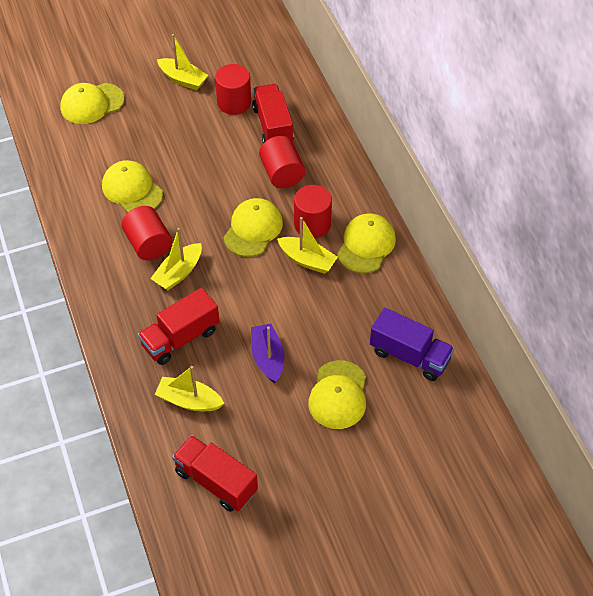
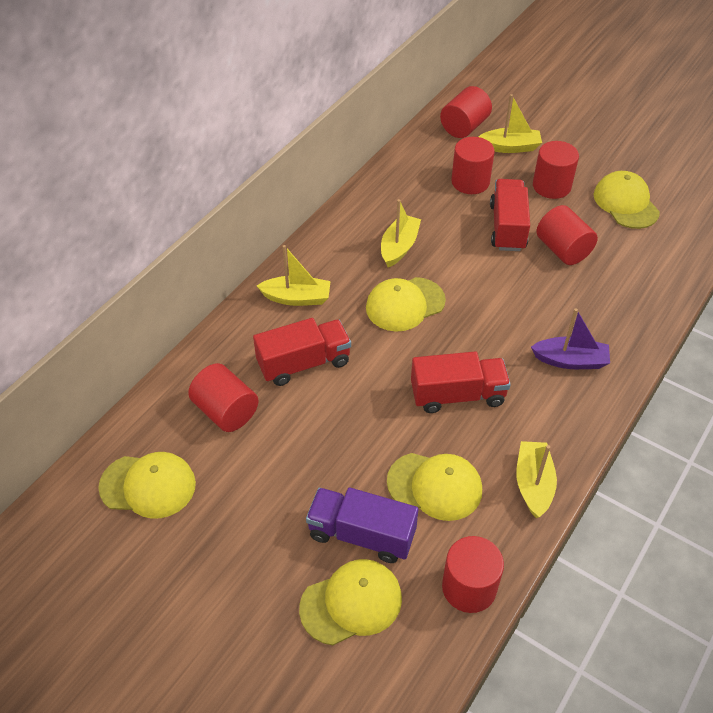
red cylinder: [121,206,172,260] [215,64,251,115] [259,136,305,188] [294,185,332,238] = 4 -> [188,363,259,432] [440,86,492,138] [442,536,504,613] [451,137,495,194] [533,141,579,199] [536,205,598,265] = 6

